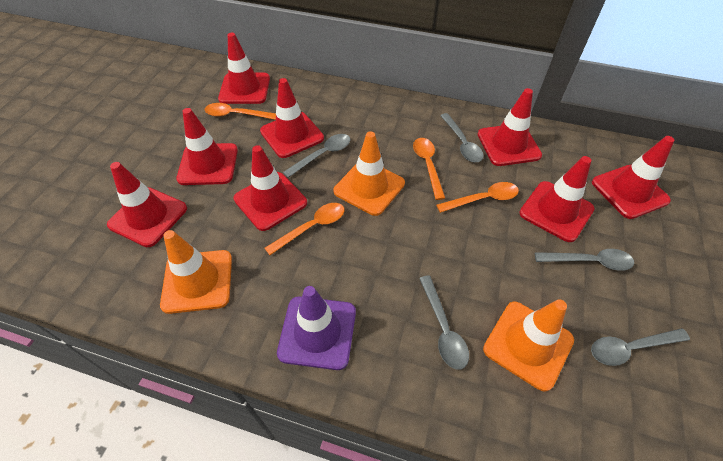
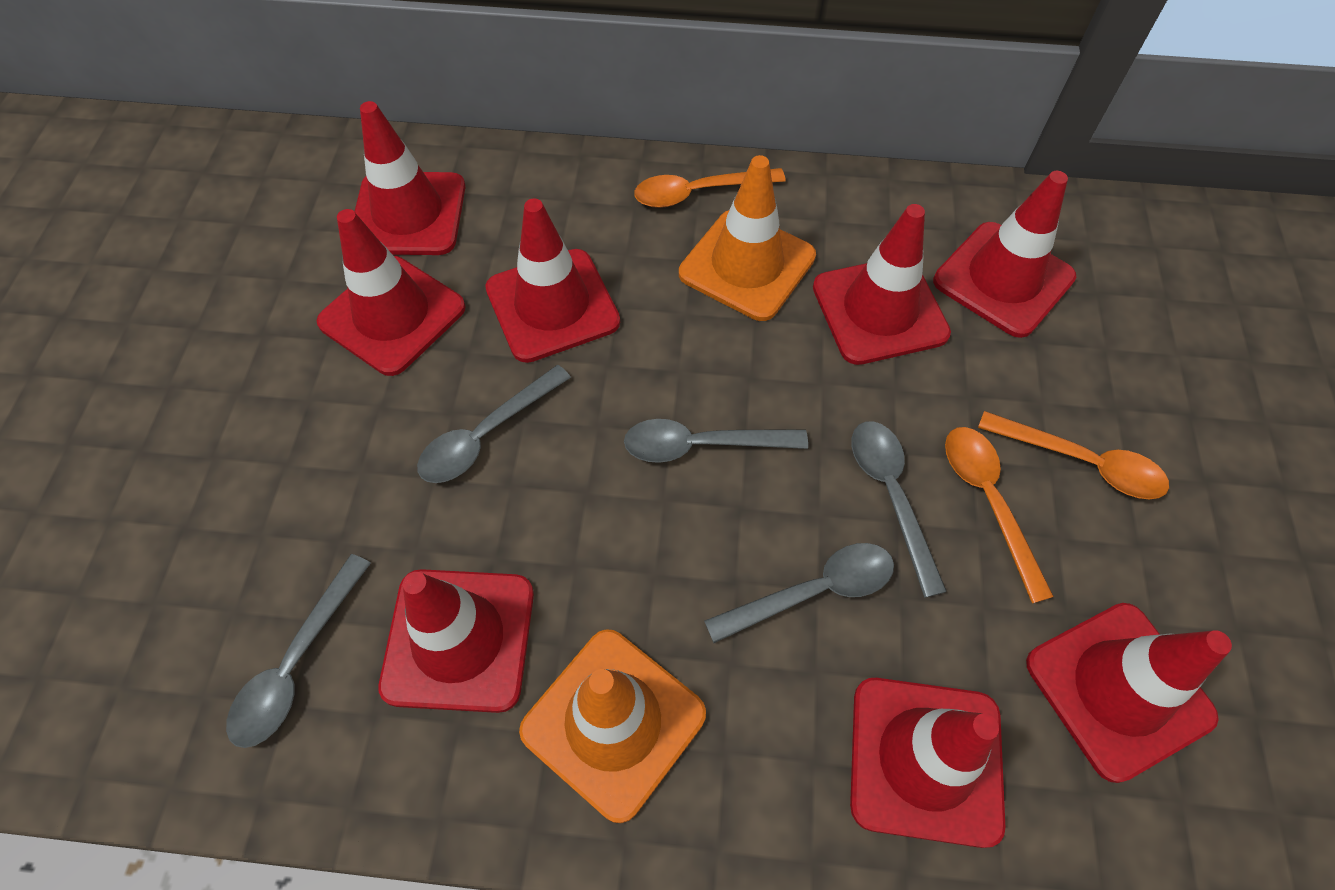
orange spoon: [205,103,276,120] [265,203,345,255] [413,138,445,200] [436,182,519,213] = 4 -> [634,168,786,208] [945,427,1054,603] [978,411,1169,499] = 3
orange traffic cone: [160,230,232,314] [334,131,405,216] [483,299,574,391] = 3 -> [519,629,706,823] [679,155,816,321] = 2
purple traffic cone: [277,286,356,370] = 1 -> none = 0

